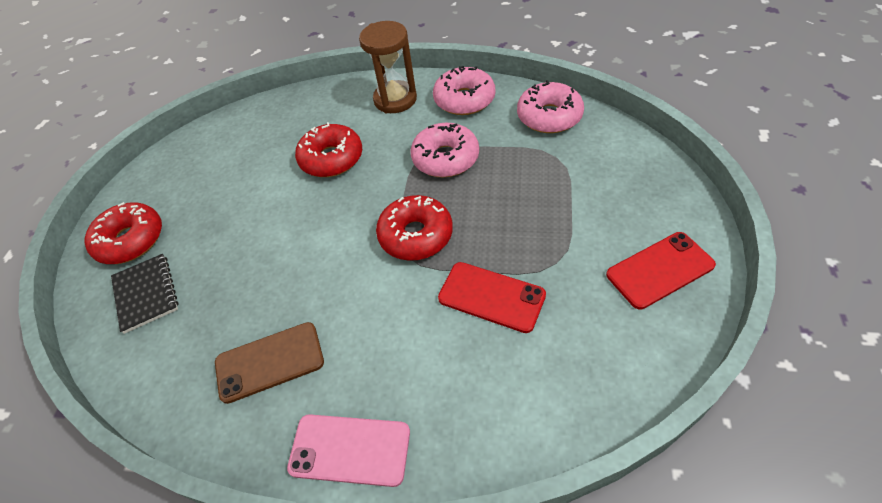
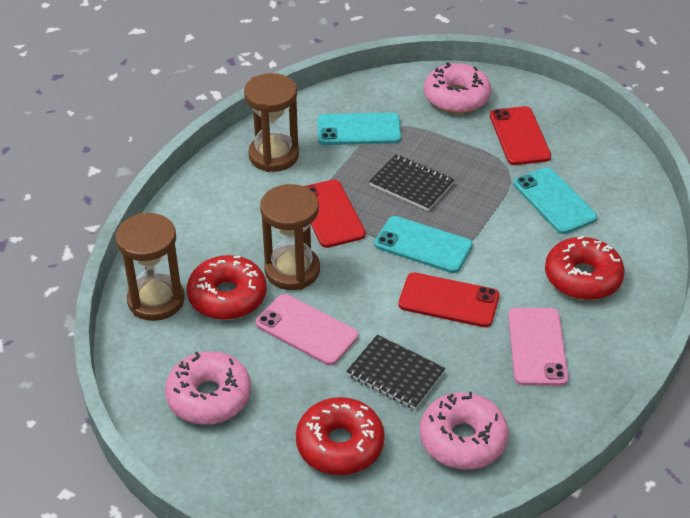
black notebook: [111,254,179,334] = 1 -> [346,335,446,410] [369,154,454,211] = 2
brown hourglass: [359,21,417,113] = 1 -> [116,213,185,321] [244,73,299,172] [260,184,320,290] = 3
brown phone: [215,322,324,404] = 1 -> none = 0
pink phone: [287,414,410,487] = 1 -> [256,294,358,365] [508,308,568,386] = 2
red phone: [438,262,546,333] [606,232,716,310] = 2 -> [304,179,366,248] [398,272,499,327] [490,106,551,165] = 3
turquoise phone: none = 0 -> [318,113,401,145] [374,216,473,273] [514,167,597,234] = 3

